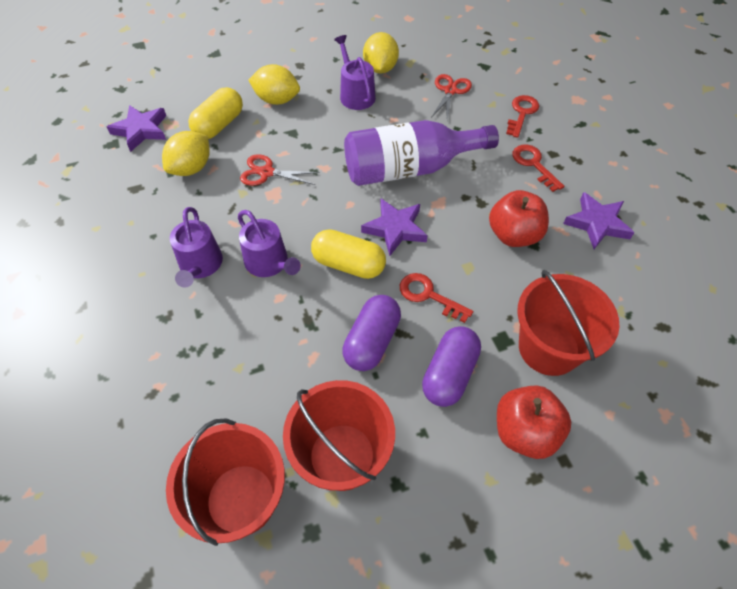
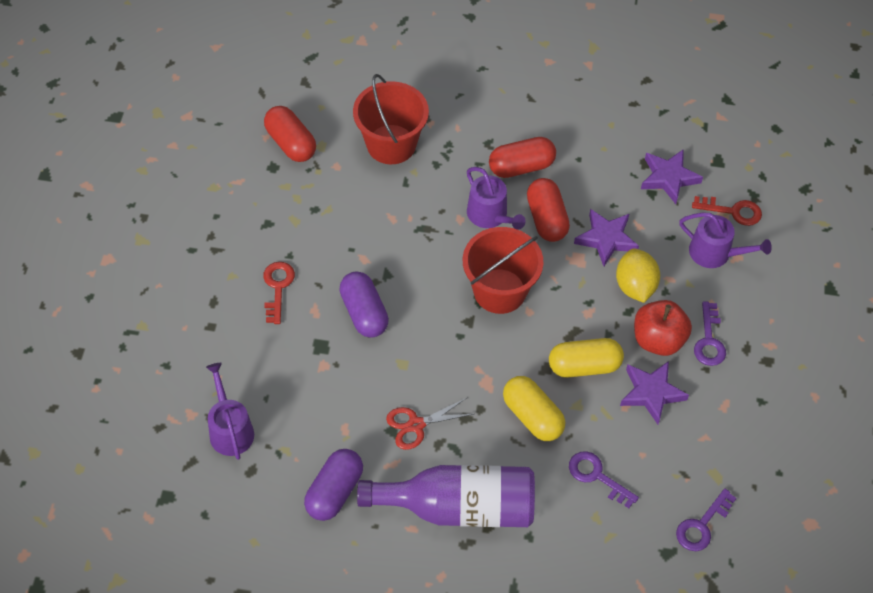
purple key: none = 0 -> [569,451,639,508] [676,488,736,551] [694,302,726,366] = 3
red apple: [489,190,549,247] [497,385,571,459] = 2 -> [634,300,692,356] = 1
red bucket: [166,418,285,546] [283,380,395,491] [517,270,620,376] = 3 -> [353,74,429,164] [463,227,543,314] = 2
red capsule: none = 0 -> [264,106,316,162] [489,137,556,178] [527,178,570,242] = 3
red key: [400,273,473,323] [506,95,539,138] [512,145,564,192] = 3 -> [263,262,295,324] [692,196,762,226] = 2
red scissors: [240,154,320,186] [431,74,472,120] = 2 -> [386,398,473,450] = 1
yellow lemon: [162,131,210,176] [249,64,300,105] [363,32,399,74] = 3 -> [616,248,660,303] = 1

